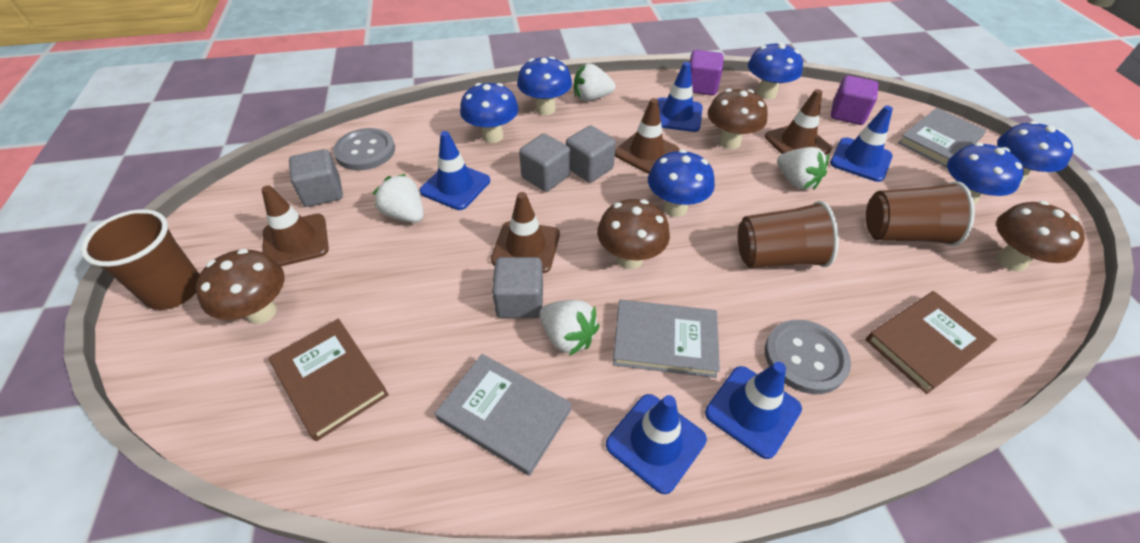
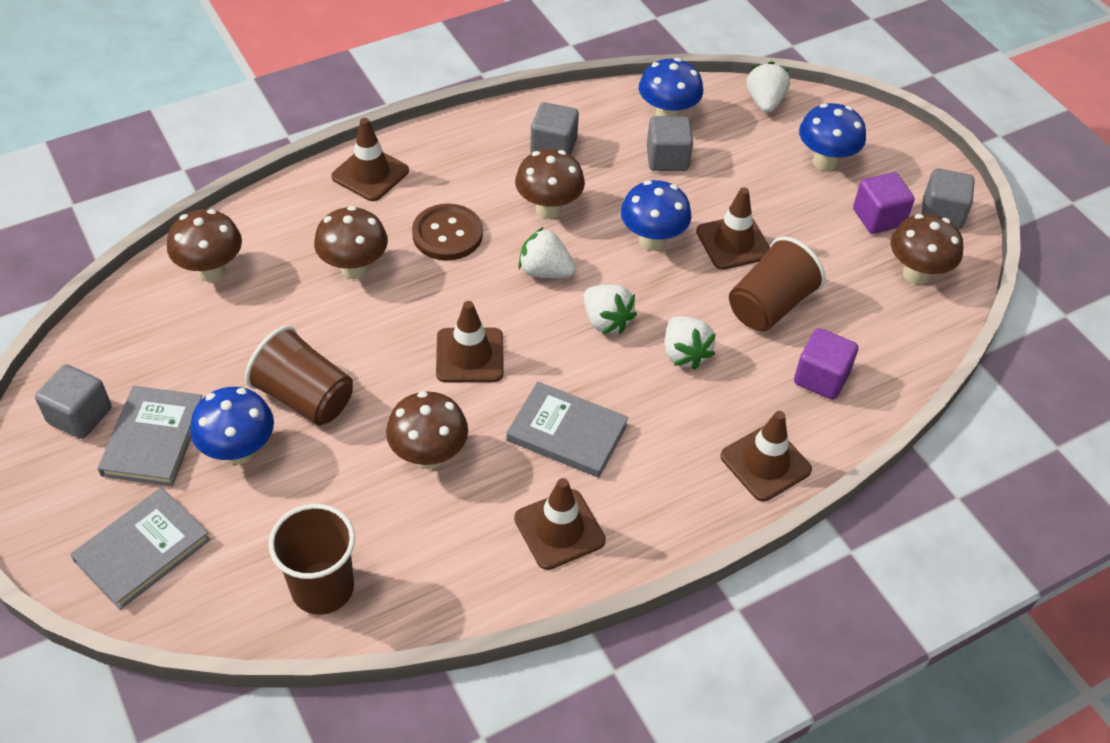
blue mushroom: [460,83,519,143] [517,56,572,115] [648,149,715,217] [748,42,803,100] [947,142,1024,205] [997,121,1073,185] = 6 -> [190,387,274,464] [621,180,692,251] [639,58,703,116] [799,103,866,171] = 4
blue traffic cone: [420,131,490,210] [606,394,707,494] [658,62,703,132] [705,362,802,459] [830,106,893,182] = 5 -> none = 0
brown book: [269,319,389,441] [866,291,997,394] = 2 -> none = 0
brown button: none = 0 -> [412,204,483,261] = 1
brown mushroom: [196,249,285,324] [597,199,670,269] [708,89,768,149] [996,201,1085,272] = 4 -> [167,209,242,282] [314,206,388,279] [386,391,468,469] [515,149,585,219] [891,214,963,284] = 5
brown traffic cone: [261,185,329,267] [491,192,560,273] [615,98,679,174] [765,89,832,155] = 4 -> [331,118,409,201] [436,301,504,383] [514,478,606,570] [696,187,770,270] [721,411,812,502] = 5
grey button: [333,128,395,170] [765,320,851,394] = 2 -> none = 0

